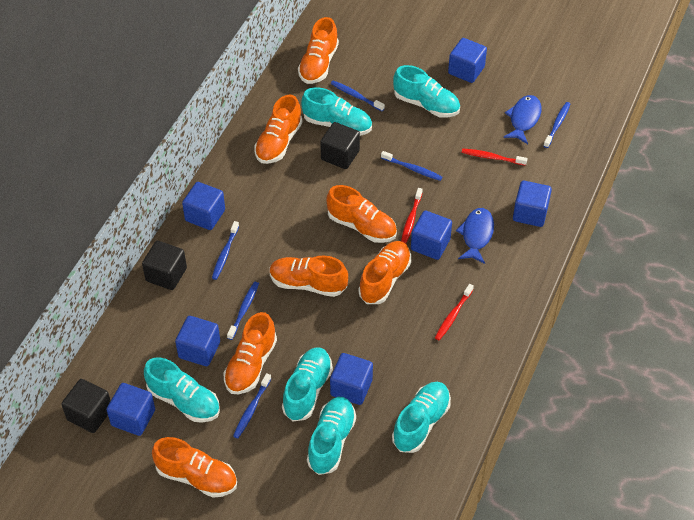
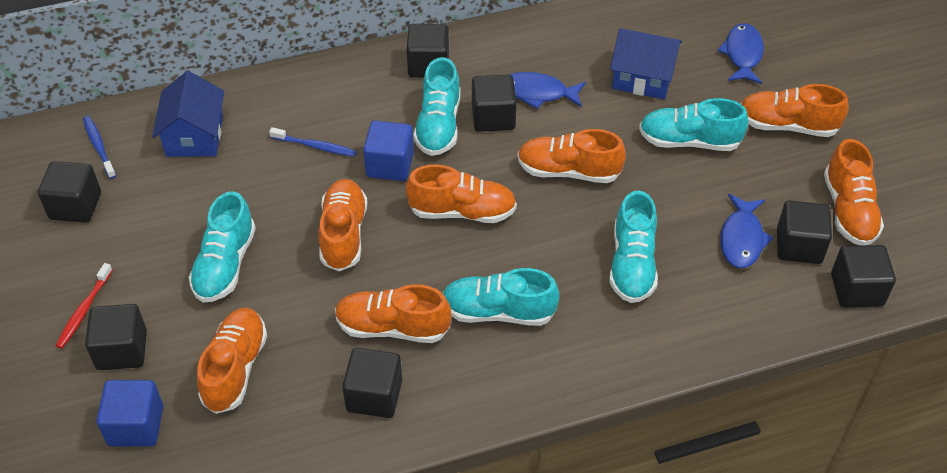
black cube: [61,379,111,433] [142,241,187,290] [320,122,360,169] = 3 -> [38,161,101,223] [85,304,147,370] [342,348,402,418] [407,24,449,78] [472,75,517,132] [777,200,832,264] [831,245,896,308] = 7
blue cube: [107,383,155,436] [175,316,220,366] [182,182,225,230] [330,353,373,405] [411,211,452,260] [448,38,487,83] [513,181,552,227] = 7 -> [96,380,163,446] [363,121,414,181] = 2
blue fish: [456,208,494,264] [503,95,542,144] = 2 -> [508,72,586,109] [717,23,764,84] [720,194,774,268] = 3
blue house: none = 0 -> [152,71,224,157] [610,28,682,99] = 2
blue toothbrush: [212,221,239,280] [227,282,259,340] [233,373,271,438] [331,81,385,111] [381,151,442,181] [543,102,570,148] = 6 -> [83,116,116,179] [269,127,357,157] = 2
red toothbrush: [401,188,423,244] [435,284,474,340] [462,148,528,166] = 3 -> [56,263,113,349] = 1
turquoise shoe: [144,358,220,423] [282,347,333,421] [301,87,372,136] [307,397,356,475] [392,382,451,453] [393,65,460,118] = 6 -> [189,191,256,303] [414,57,460,156] [443,268,560,326] [609,191,658,303] [639,98,749,151] = 5

